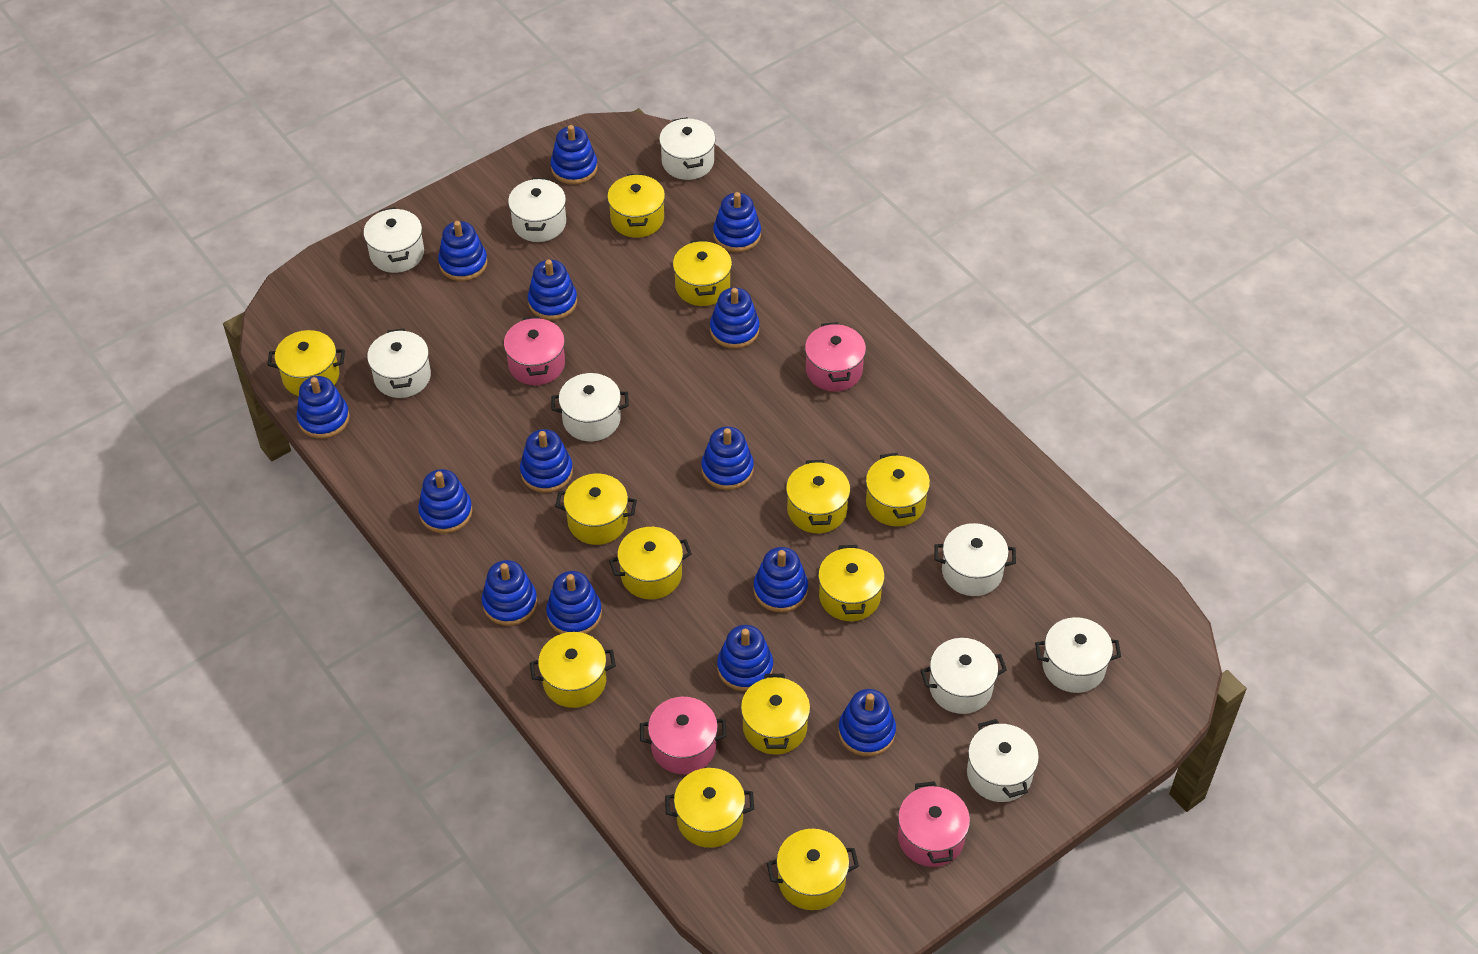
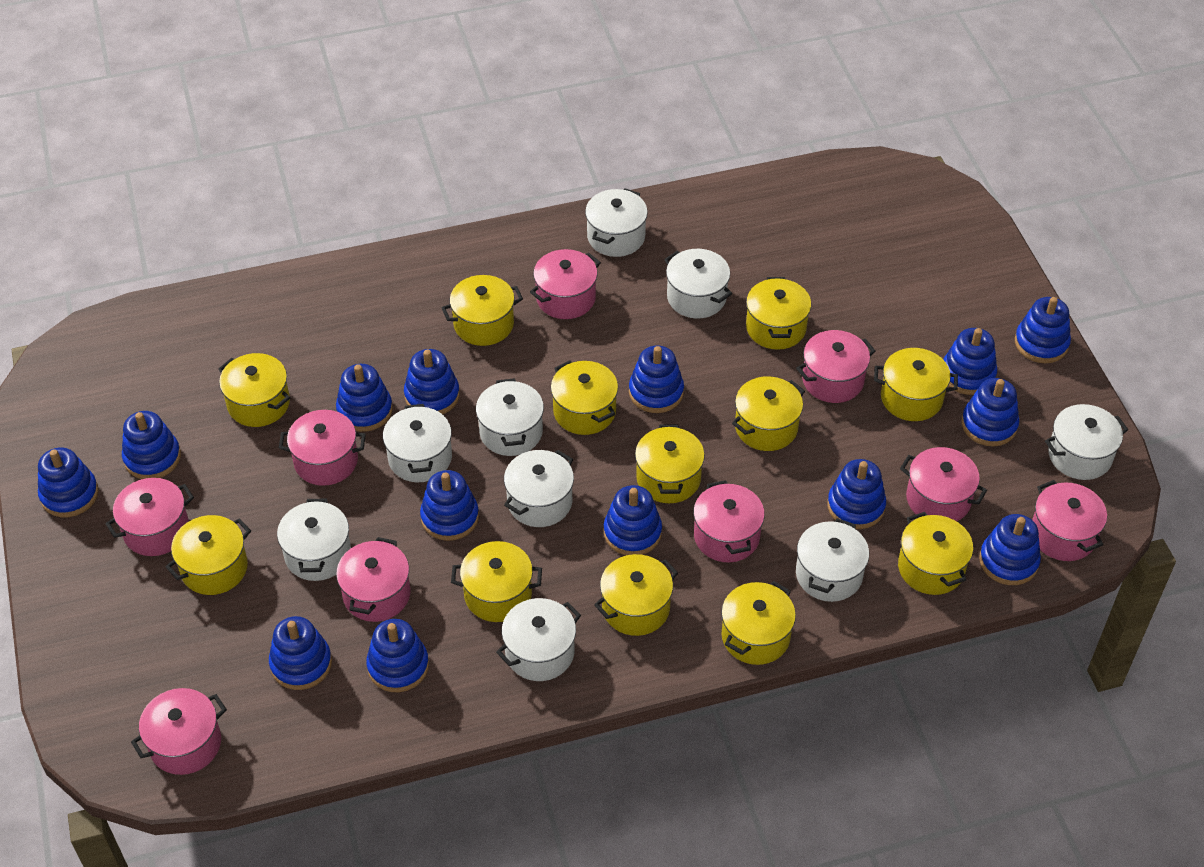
pink pot: [504,316,565,385] [640,697,726,774] [805,322,866,391] [898,781,970,867] = 4 -> [105,478,194,556] [131,688,227,775] [279,410,366,486] [336,537,410,622] [530,249,601,319] [693,480,765,562] [796,330,876,403] [900,447,987,521] [1032,480,1107,561] = 9

